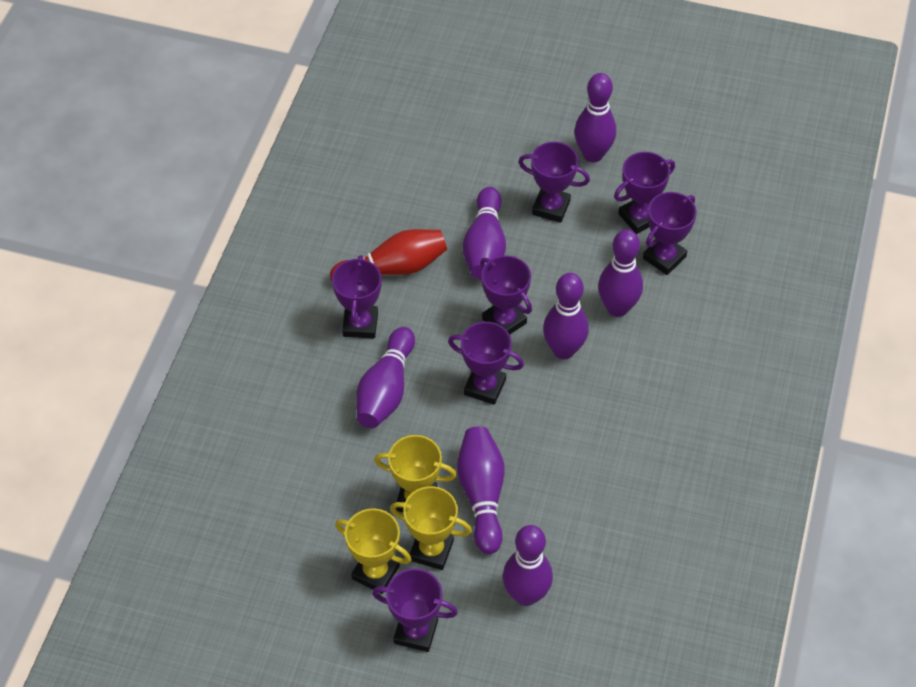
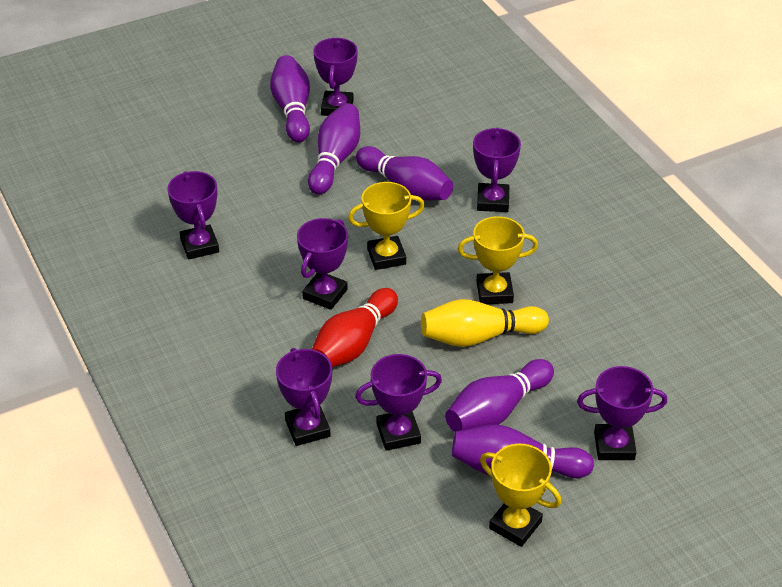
purple bowling pin: [356,327,415,428] [457,426,505,554] [463,187,506,280] [503,525,553,606] [543,273,589,359] [574,73,616,162] [598,229,643,317] = 7 -> [270,55,310,142] [308,103,360,194] [356,146,453,201] [445,359,554,432] [452,425,594,478] = 5
yellow bowling pin: none = 0 -> [421,299,549,347] = 1

